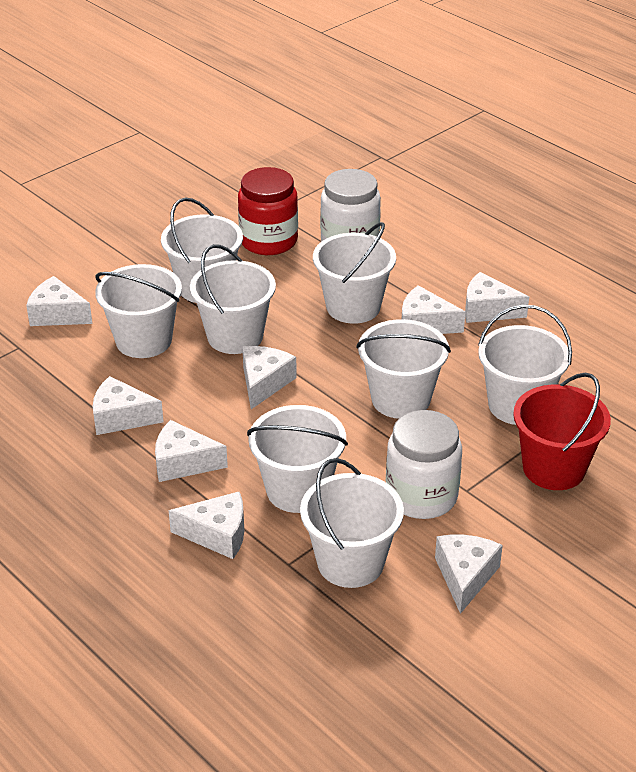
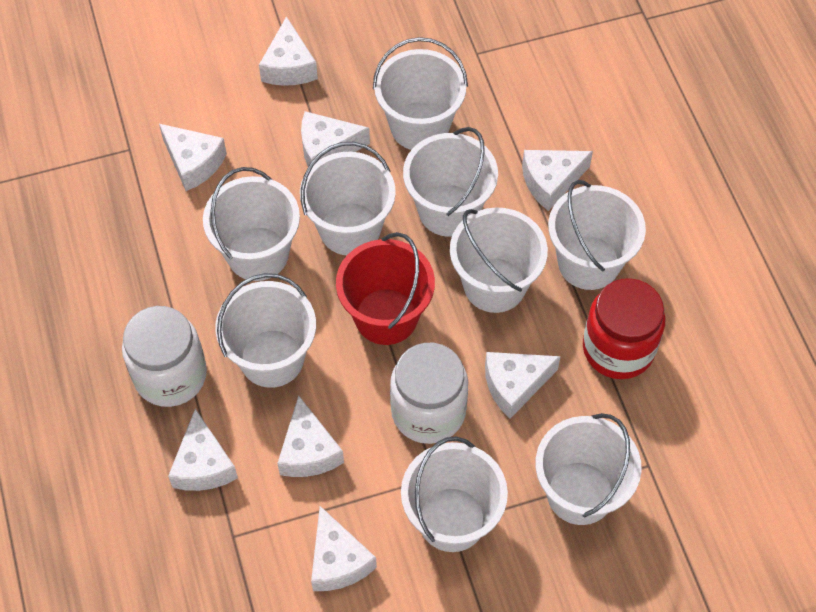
white bucket: [95,264,182,358] [161,198,243,303] [190,244,276,354] [247,405,348,513] [300,458,404,588] [313,222,396,324] [356,319,451,419] [478,305,572,425] = 8 -> [203,167,300,281] [215,273,316,388] [300,142,396,255] [373,37,468,150] [401,437,508,552] [403,127,498,237] [450,207,548,313] [536,413,642,525] [548,180,646,290] = 9

